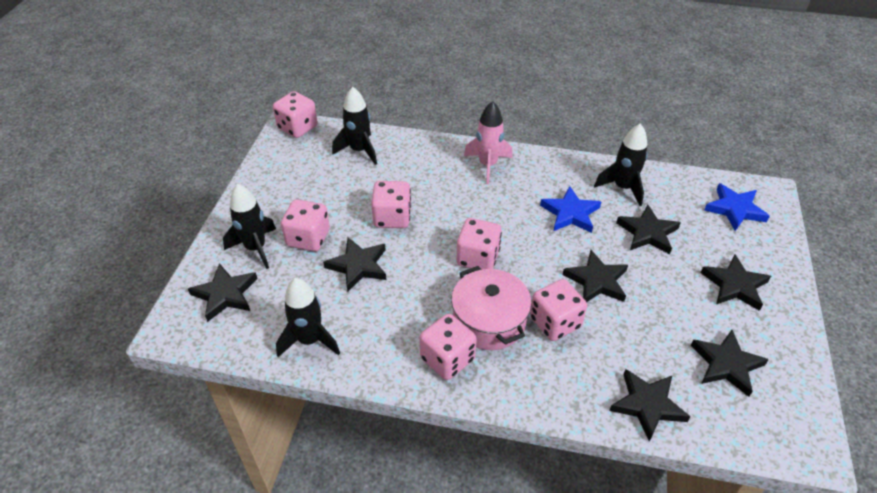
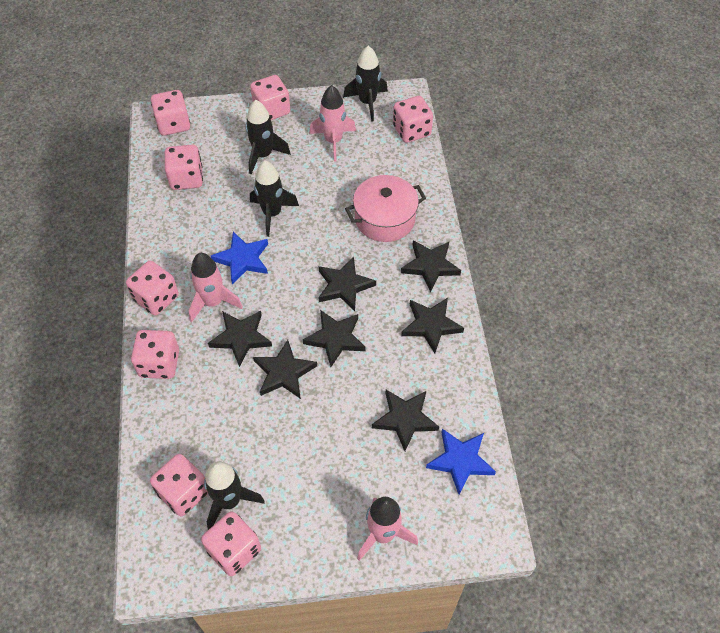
pink dice: [273,91,317,138] [281,199,330,251] [371,181,411,228] [420,314,477,380] [456,218,502,270] [530,279,587,341] = 6 -> [126,261,179,316] [131,330,179,379] [150,454,208,516] [151,90,190,136] [165,145,203,190] [201,511,261,576] [250,75,290,120] [393,96,433,143] = 8
pink rocket: [464,101,513,184] = 1 -> [189,253,243,322] [309,85,356,162] [357,497,418,561] = 3

